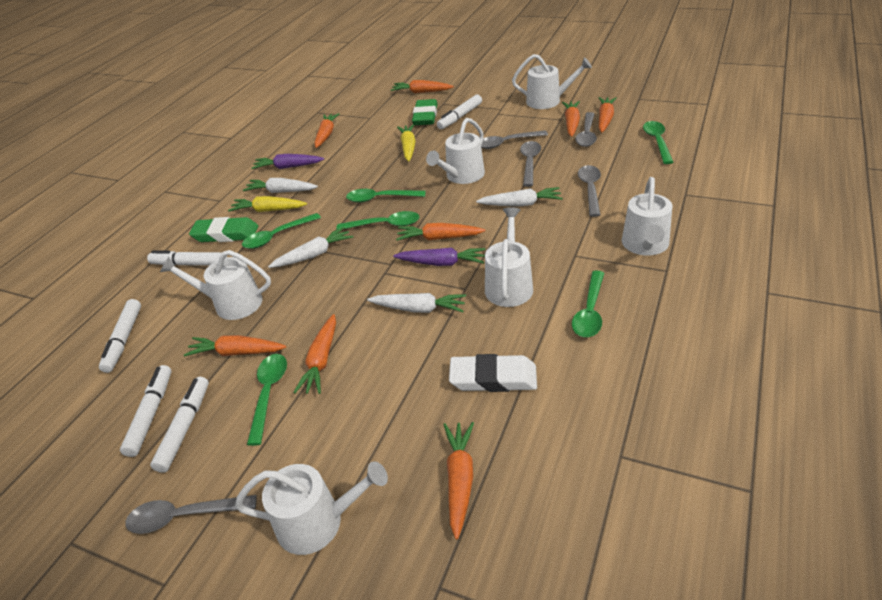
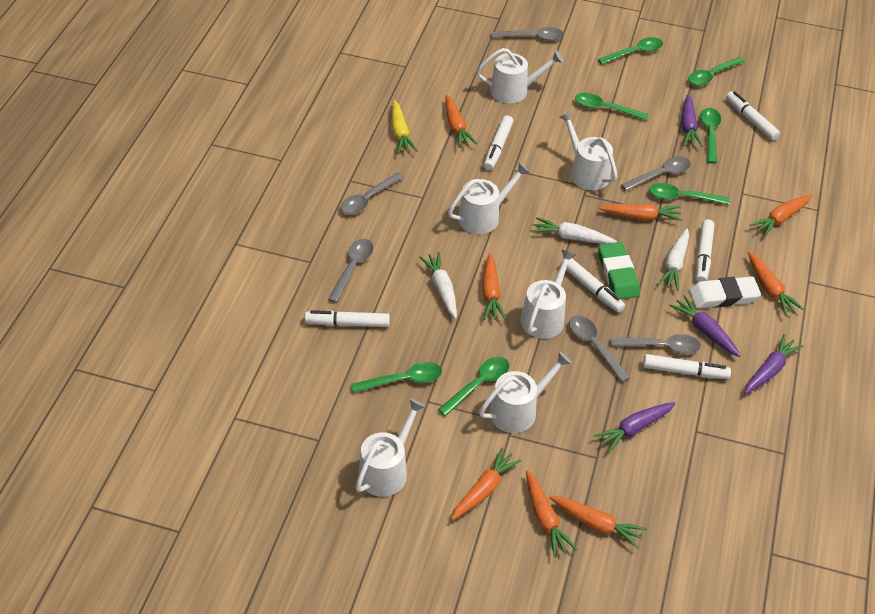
green eraser: [189,217,258,242] [412,99,438,125] = 2 -> [598,242,640,299] = 1
green spoon: [242,213,321,249] [247,354,287,446] [337,211,419,229] [346,189,425,203] [572,270,604,337] [643,121,674,164] = 6 -> [351,362,442,393] [438,357,510,416] [575,93,649,121] [598,37,663,65] [649,183,729,205] [688,57,745,86] [700,108,721,164] = 7
grey spoon: [125,495,257,534] [481,130,548,149] [520,141,541,187] [575,112,597,147] [578,165,601,217] = 5 -> [328,239,373,303] [340,172,405,214] [492,27,564,41] [569,316,630,382] [611,334,701,354] [621,156,691,191] = 6
purple carrot: [252,154,324,169] [393,248,486,266] = 2 -> [594,402,676,453] [669,295,741,357] [681,94,703,147] [744,334,803,394] = 4
white carrot: [243,178,318,193] [268,227,353,268] [367,293,466,313] [476,187,563,207] = 4 -> [419,252,457,319] [533,217,617,244] [657,229,689,291] = 3
white marker: [99,299,141,373] [120,365,172,457] [147,250,227,266] [150,377,209,473] [437,95,482,129] = 5 -> [305,310,390,327] [484,115,513,170] [561,258,625,313] [643,354,731,379] [696,219,714,282] [726,91,780,141] = 6
yellow carrot: [228,196,307,212] [397,124,416,161] = 2 -> [392,100,417,154] = 1

